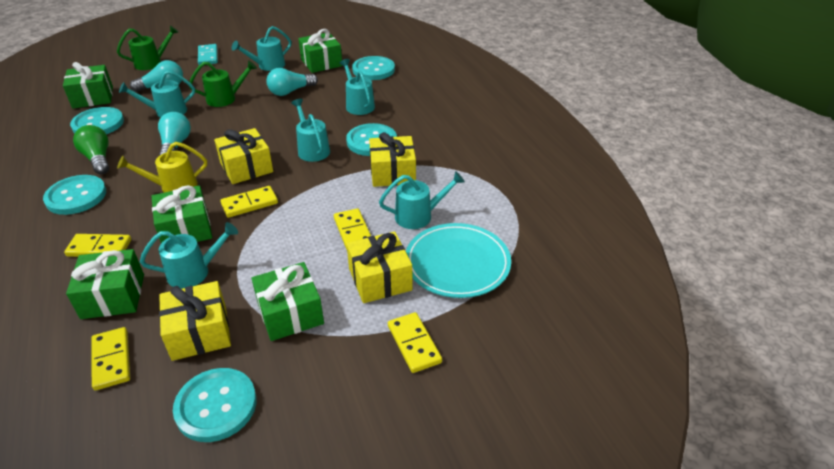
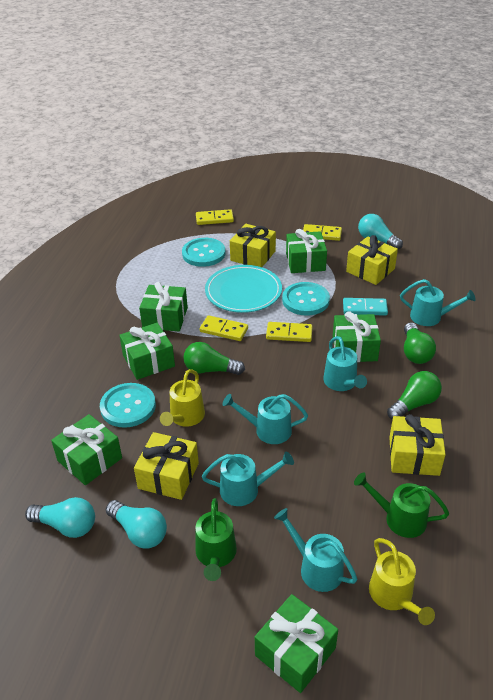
green gift: [63,62,113,108] [66,249,144,319] [152,185,212,243] [251,262,324,341] [298,29,342,73] = 5 -> [51,414,122,485] [119,323,175,380] [139,282,188,331] [255,594,338,693] [286,229,327,273] [333,312,381,362] = 6
green light bulb: [73,125,109,174] = 1 -> [183,342,245,375] [387,371,442,420] [404,322,436,364] = 3
turquoise button: [43,175,106,215] [70,107,124,134] [173,368,256,442] [346,123,397,156] [352,56,395,80] = 5 -> [100,383,156,428] [182,238,225,267] [282,282,330,316] = 3
turquoise watering can: [119,70,195,118] [140,222,238,289] [232,26,292,71] [291,99,330,162] [340,59,375,115] [379,171,465,229] = 6 -> [202,452,294,506] [222,394,308,444] [274,508,357,592] [323,336,367,391] [400,279,476,326] = 5
yellow domino: [64,234,131,257] [91,327,130,390] [221,186,278,218] [334,208,371,250] [388,312,442,373] = 5 -> [196,209,234,225] [200,315,248,341] [266,322,313,342] [303,224,342,241] = 4
yellow watering can: [117,142,207,193] = 1 -> [160,369,205,427] [369,538,435,625] = 2

